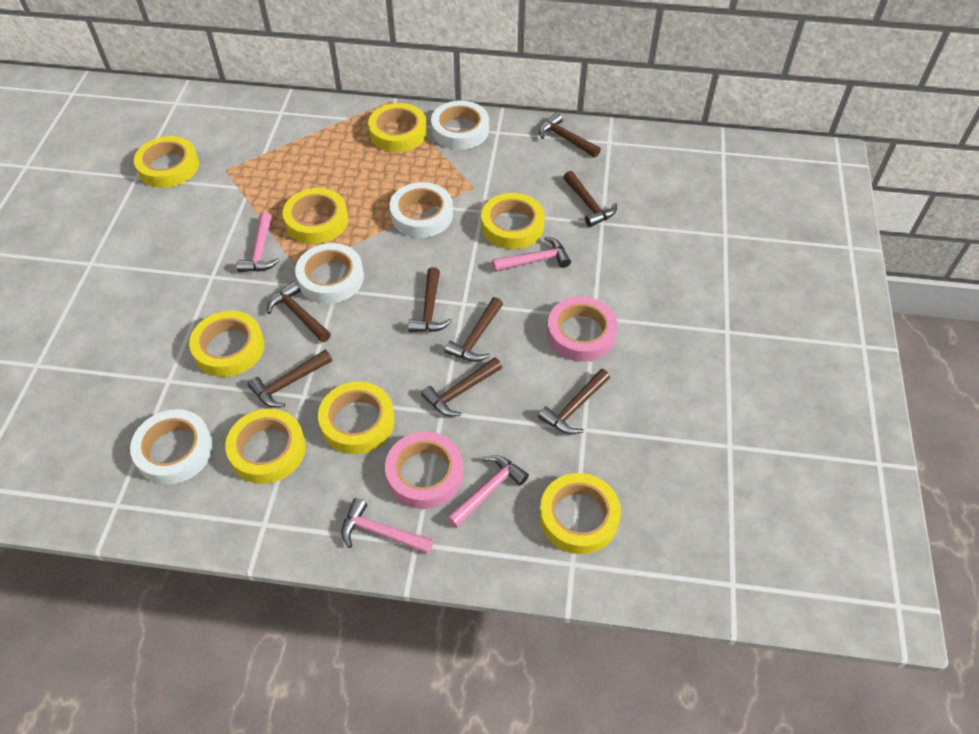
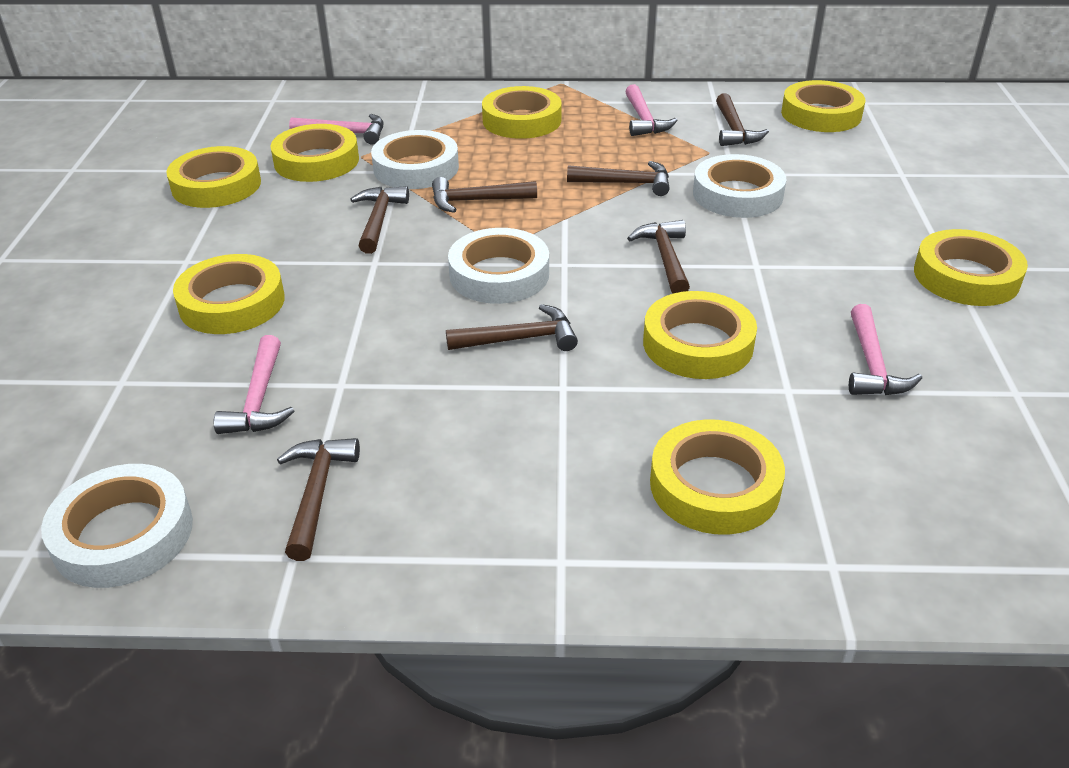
brown hammer: [248,350,332,408] [267,281,331,342] [408,267,452,332] [421,357,502,417] [445,297,503,362] [538,369,610,434] [539,113,601,157] [563,171,617,227] = 8 -> [277,438,360,561] [350,186,409,254] [432,177,537,213] [446,304,578,351] [567,161,669,196] [627,220,690,294] [716,93,769,146] = 7
pink tape: [385,431,463,509] [547,296,618,362] = 2 -> none = 0

